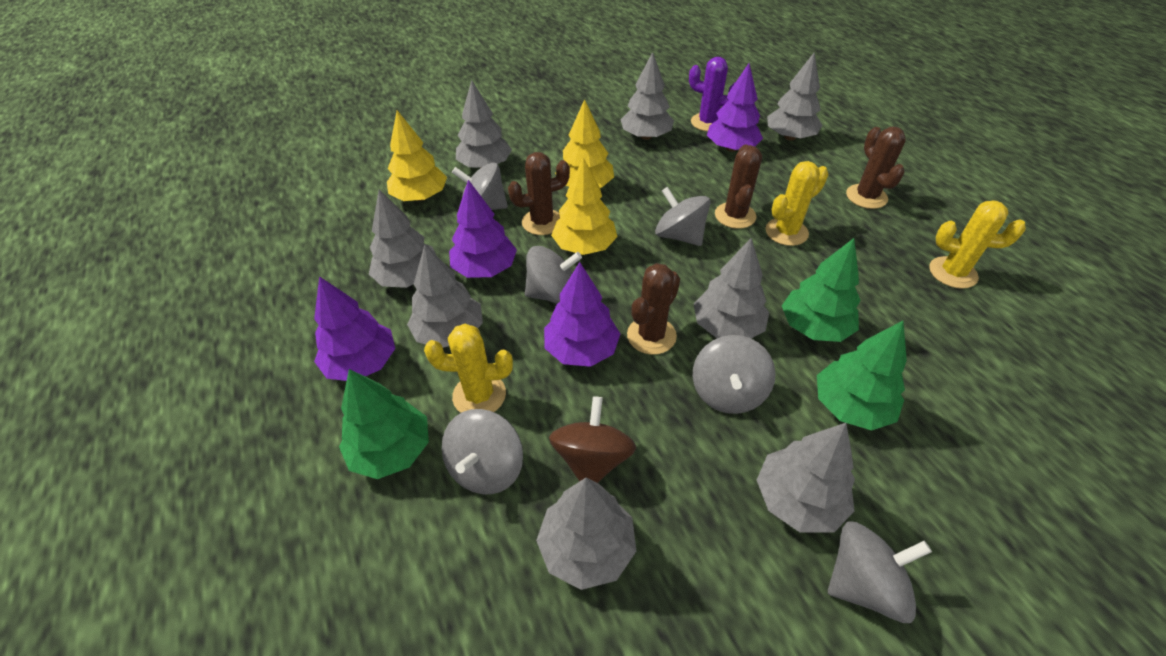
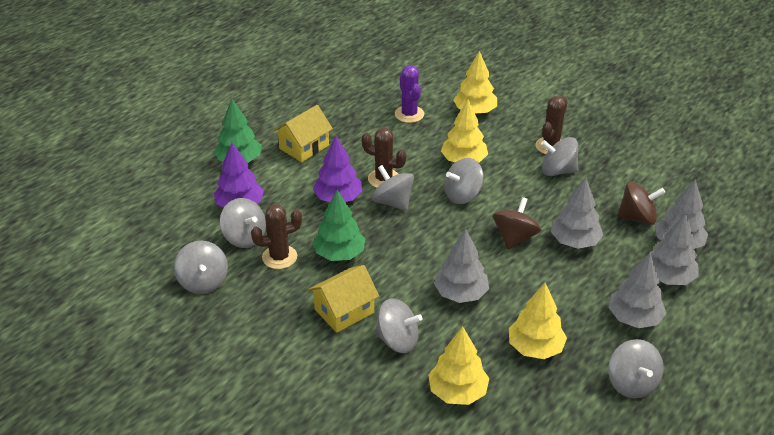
brown cactus: [508,152,570,235] [627,263,680,355] [715,144,762,229] [846,127,906,209] = 4 -> [251,204,302,269] [362,128,407,188] [535,96,567,154] = 3
brown spinning top: [549,396,636,483] = 1 -> [493,197,541,249] [617,182,665,225] = 2
green tree: [339,369,429,479] [782,238,861,342] [817,321,907,430] = 3 -> [214,99,262,163] [313,190,366,261] = 2
grey spinning top: [442,409,523,494] [452,163,508,210] [525,246,582,304] [655,187,711,246] [693,335,776,414] [828,521,932,623] = 6 -> [174,241,228,294] [220,198,266,248] [372,165,414,211] [375,299,422,353] [444,158,484,204] [541,137,578,176] [608,339,664,398] = 7
grey tree: [369,189,437,288] [407,245,483,348] [456,80,512,168] [536,478,636,590] [620,52,674,140] [694,238,769,338] [757,423,855,533] [767,53,822,141] = 8 -> [434,229,489,303] [551,178,604,249] [608,253,667,328] [650,213,699,285] [655,179,708,249] = 5
purple tree: [314,276,395,381] [449,180,517,278] [544,262,620,367] [707,63,763,152] = 4 -> [214,142,264,208] [313,136,362,202] = 2
yellow cactus: [424,324,513,413] [765,161,829,246] [929,201,1026,289] = 3 -> none = 0
yellow house: none = 0 -> [273,105,333,162] [308,265,379,333] = 2
yellow tree: [387,110,447,201] [551,157,617,255] [555,99,614,188] = 3 -> [428,326,489,405] [441,99,488,163] [453,51,497,114] [509,283,567,359] = 4

